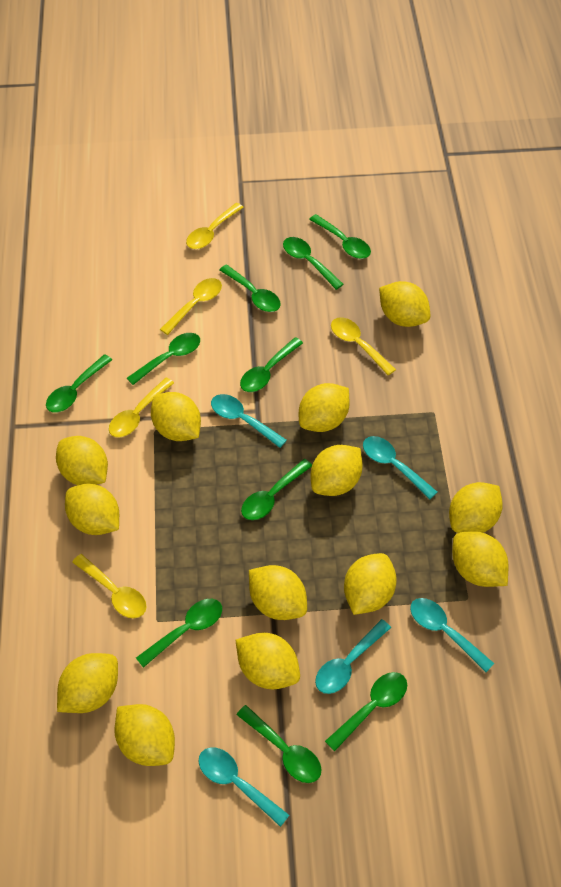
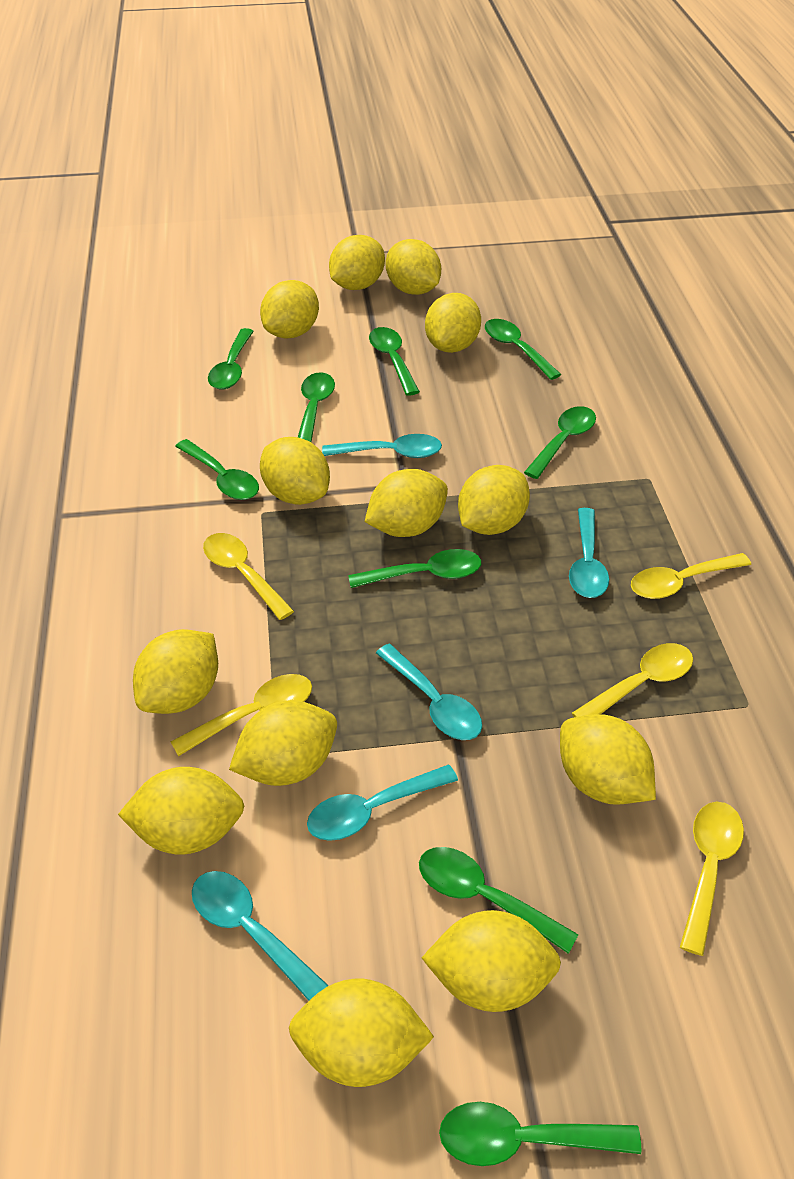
green spoon: [46,354,112,413] [127,333,200,385] [136,599,222,668] [219,264,281,312] [236,705,322,783] [240,337,303,392] [241,459,312,520] [283,237,343,290] [309,214,371,259] [325,672,407,751] = 10 -> [175,439,259,500] [208,328,254,390] [298,372,335,442] [348,549,481,588] [369,327,420,396] [419,847,579,954] [439,1102,642,1166] [485,319,561,380] [524,406,596,479] = 9

